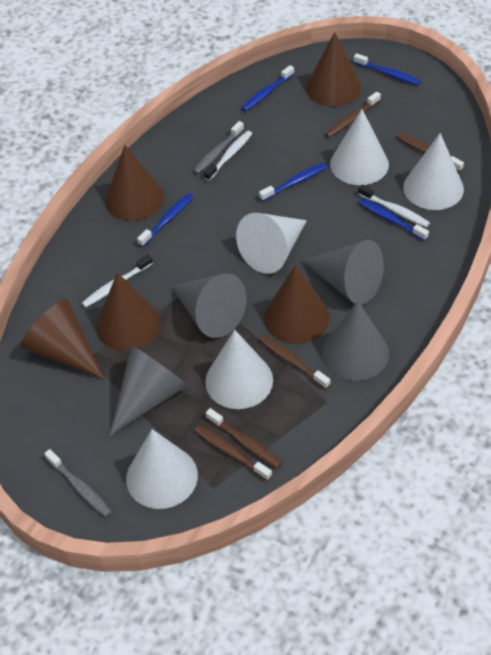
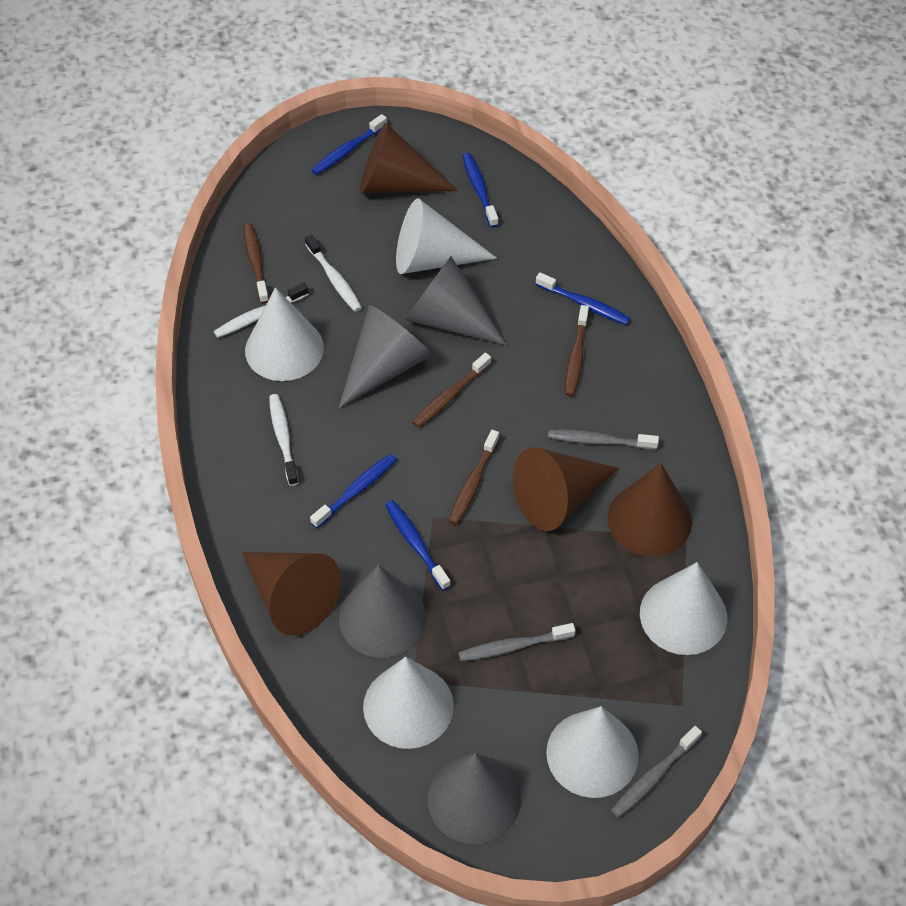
brown cone: [20,299,104,380] [96,272,161,351] [105,145,164,221] [264,265,329,344] [306,32,361,106] = 5 -> [242,552,341,636] [360,123,458,194] [513,447,619,531] [607,463,692,556] = 4
brown toothbrush: [194,425,272,481] [206,408,282,469] [259,335,330,389] [325,92,381,138] [397,133,464,172] = 5 -> [244,224,269,304] [412,353,491,428] [449,430,499,525] [565,305,589,396] = 4
grey toothbrush: [44,449,112,518] [193,121,244,174] = 2 -> [458,623,576,661] [548,429,659,450] [610,726,702,818] = 3

